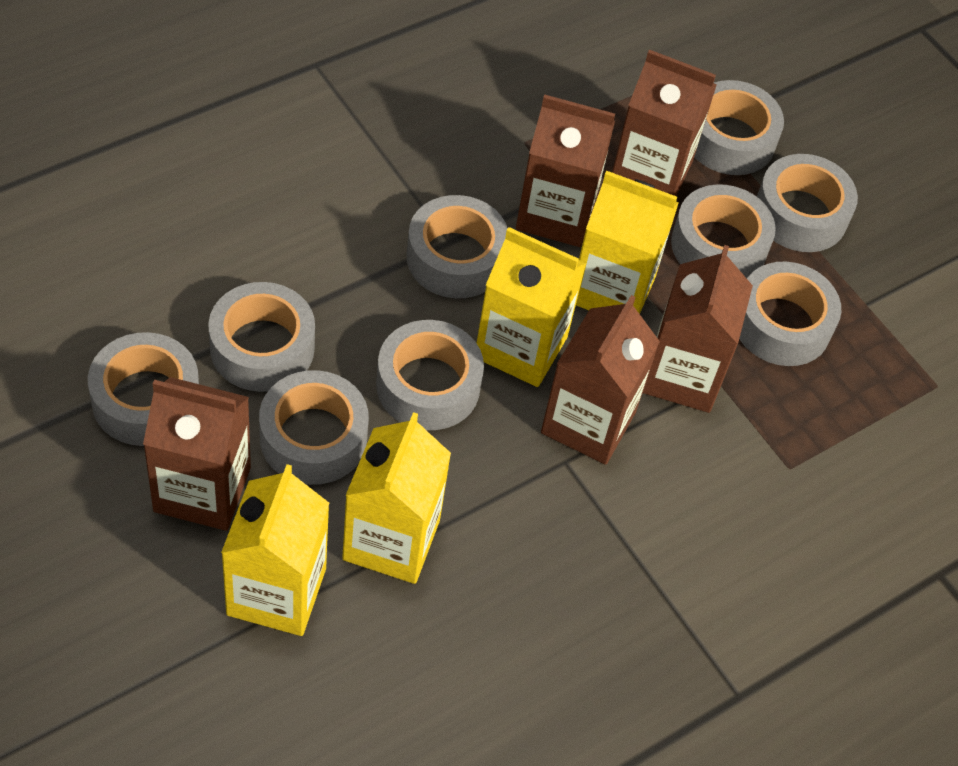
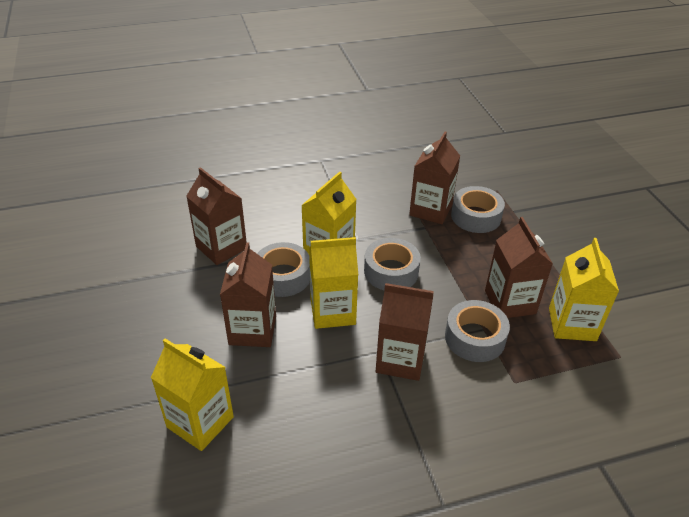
grey tape: [88,332,199,446] [208,282,315,392] [259,370,369,485] [376,320,484,430] [406,195,508,298] [671,184,776,278] [694,80,784,175] [739,261,841,366] [757,154,858,252] = 9 -> [257,242,310,297] [364,238,421,290] [445,300,510,362] [451,186,505,233] = 4

